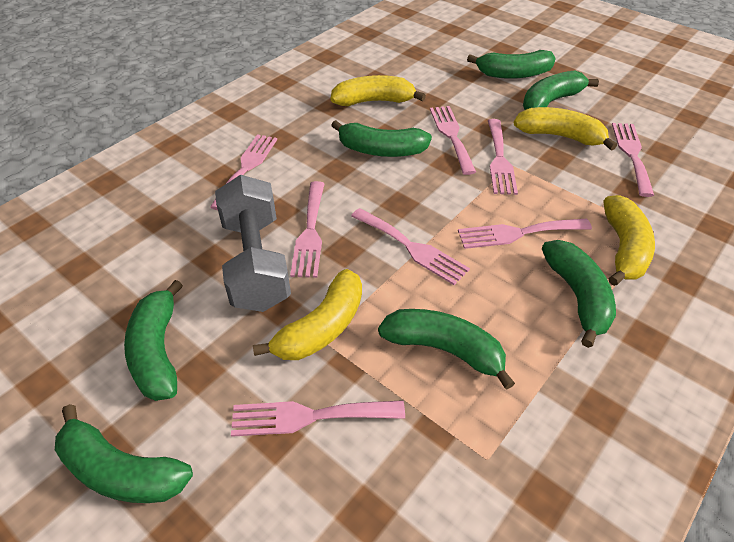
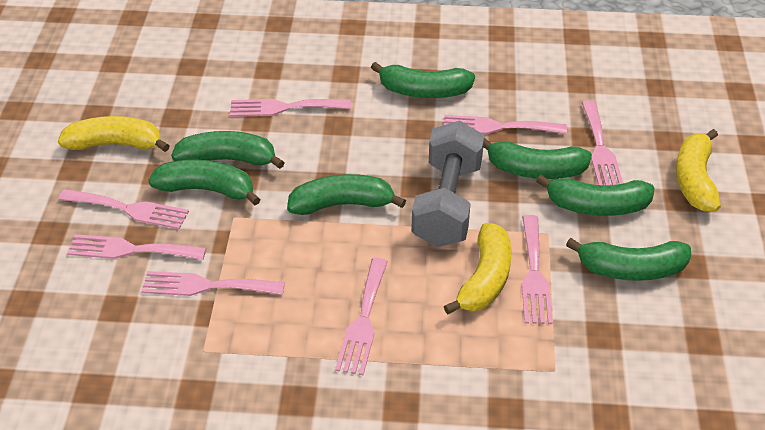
yellow banana: [253,269,362,360] [331,75,426,106] [514,107,617,151] [603,195,655,286] = 4 -> [58,116,170,152] [444,223,511,314] [676,129,721,212] = 3

